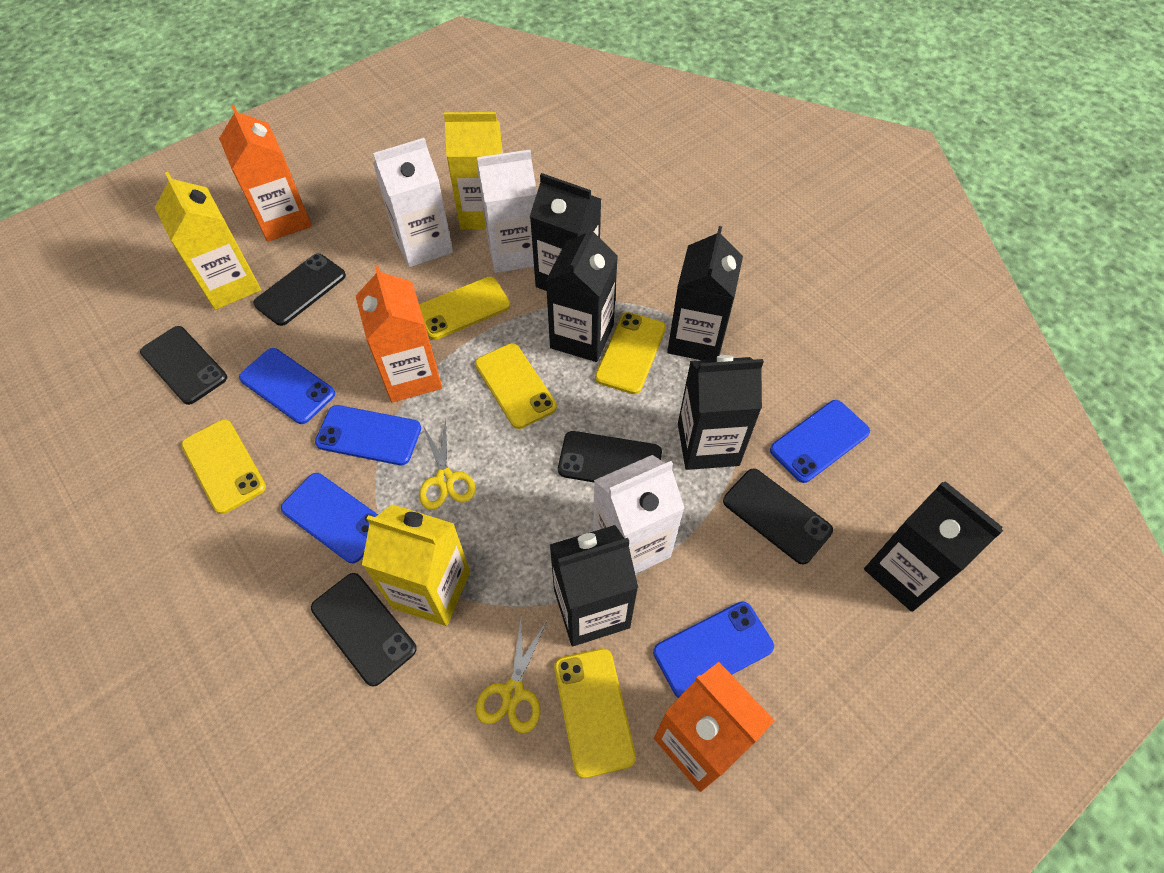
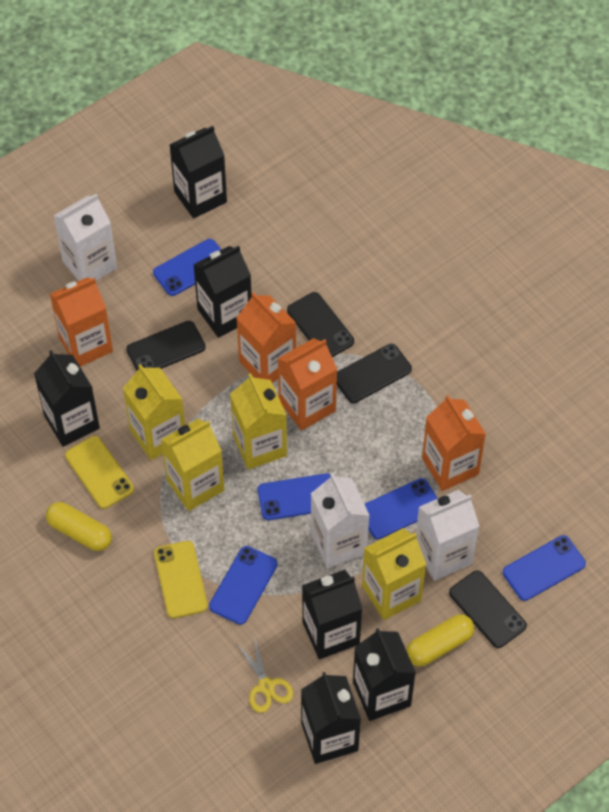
black phone: [140,326,227,405] [253,254,346,326] [311,573,417,686] [558,431,662,482] [723,469,833,565] = 5 -> [126,321,206,371] [287,292,354,357] [337,344,412,403] [449,570,527,648] = 4
orange carton: [219,104,312,242] [356,265,442,402] [654,662,775,792] = 3 -> [50,277,113,367] [237,292,296,383] [278,338,337,431] [422,395,486,491] = 4
yellow capsule: none = 0 -> [46,502,112,551] [406,614,474,666] = 2
yellow carton: [155,172,261,310] [362,504,470,626] [444,112,503,230] = 3 -> [123,364,185,460] [161,418,225,511] [230,373,287,470] [362,528,426,620] = 4
yellow phone: [181,419,266,514] [419,277,510,340] [475,343,557,429] [554,648,636,778] [595,312,666,394] = 5 -> [65,436,134,509] [154,541,208,618] = 2
yellow scissors: [419,419,476,510] [476,617,547,734] = 2 -> [237,636,293,713] = 1

